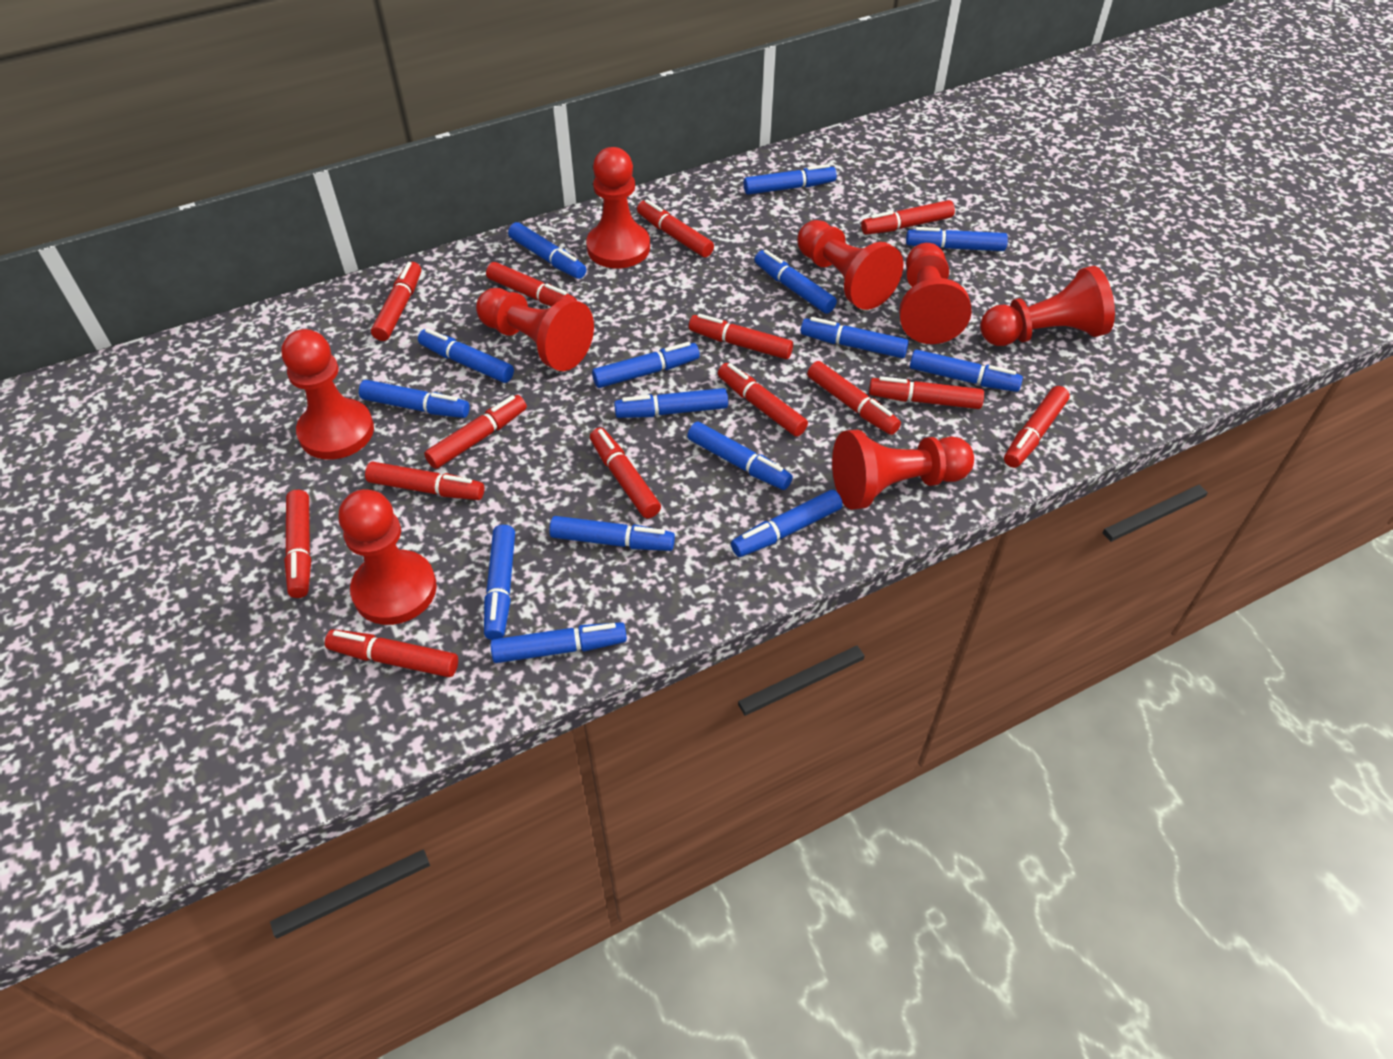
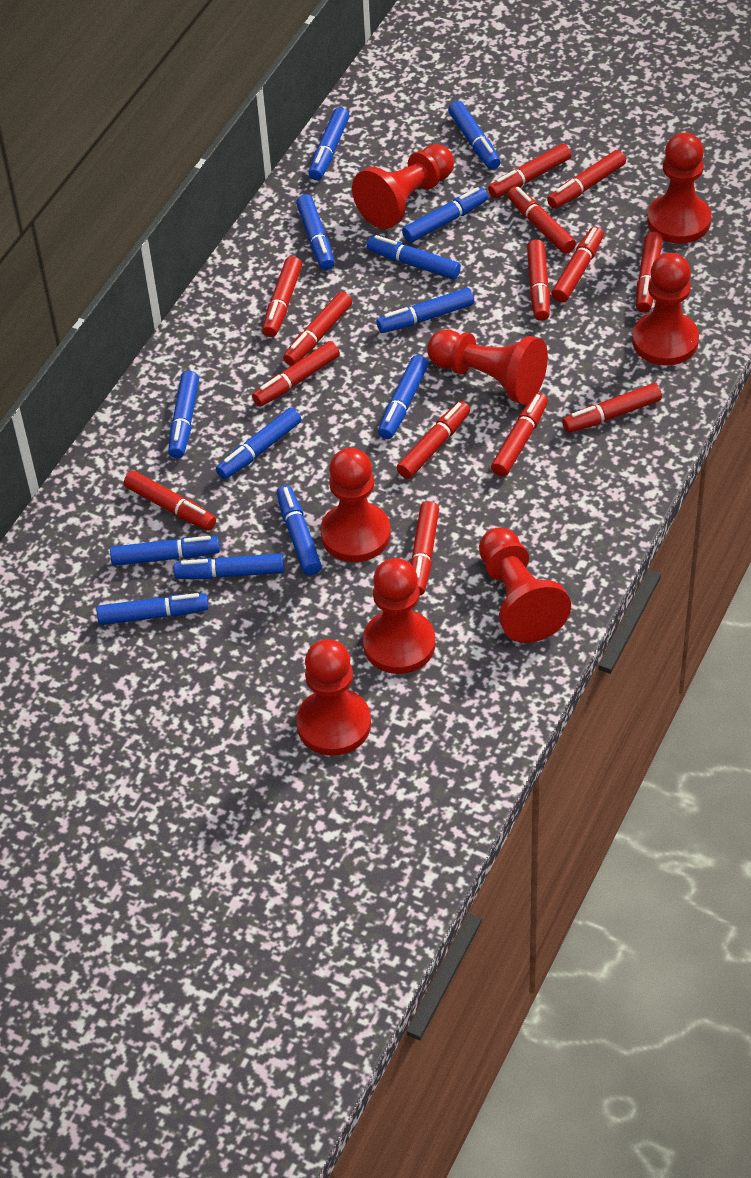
blue marker: [359,380,470,418] [418,328,514,383] [484,525,515,640] [490,622,627,663] [508,222,586,279] [549,516,675,551] [592,342,700,388] [614,388,728,418] [687,422,793,490] [731,490,843,557] [744,164,837,195] [754,250,837,314] [801,317,909,358] [906,227,1008,251] [910,349,1023,392] = 15 -> [96,593,209,625] [110,536,220,566] [168,371,199,458] [174,554,284,579] [216,408,301,479] [277,485,322,575] [296,194,334,270] [309,107,350,180] [367,235,461,280] [377,288,474,333] [378,355,428,439] [402,187,488,243] [448,101,500,170] = 13

